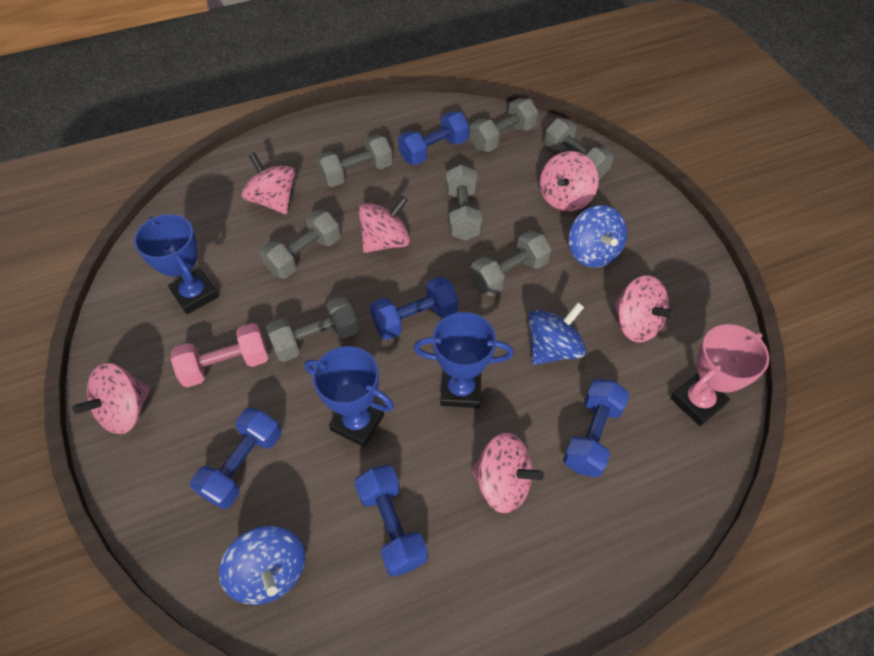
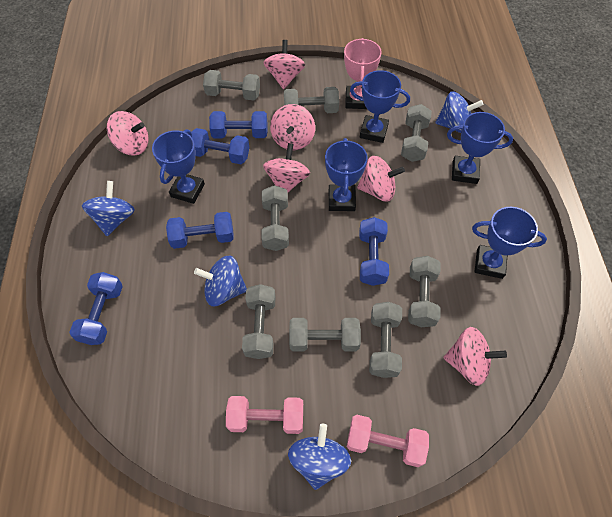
blue spinning top: [219,526,305,605] [528,302,586,365] [569,205,627,268] = 3 -> [82,181,135,236] [194,256,247,306] [288,424,351,490] [435,91,483,133] = 4
blue trophy: [134,214,219,314] [305,346,394,447] [414,312,514,408] = 3 -> [152,129,205,204] [325,138,368,211] [350,70,410,143] [447,112,513,184] [472,207,547,279] = 5
grey dumbbell: [260,210,341,279] [266,296,359,362] [316,134,393,187] [446,165,482,241] [470,98,538,152] [470,230,552,296] [544,118,613,180] = 7 -> [203,70,260,100] [242,284,276,359] [262,185,289,251] [284,87,339,113] [289,318,361,352] [369,302,402,378] [401,104,432,162] [408,256,440,327] = 8
pink dumbbell: [171,323,269,388] = 1 -> [226,396,303,434] [347,415,429,467] = 2

